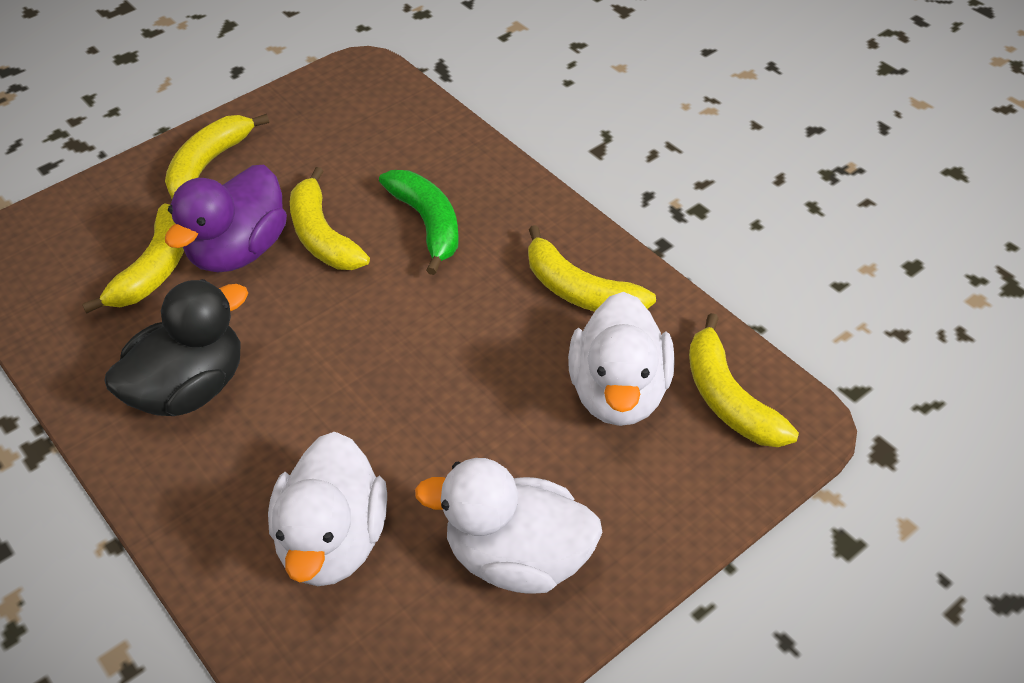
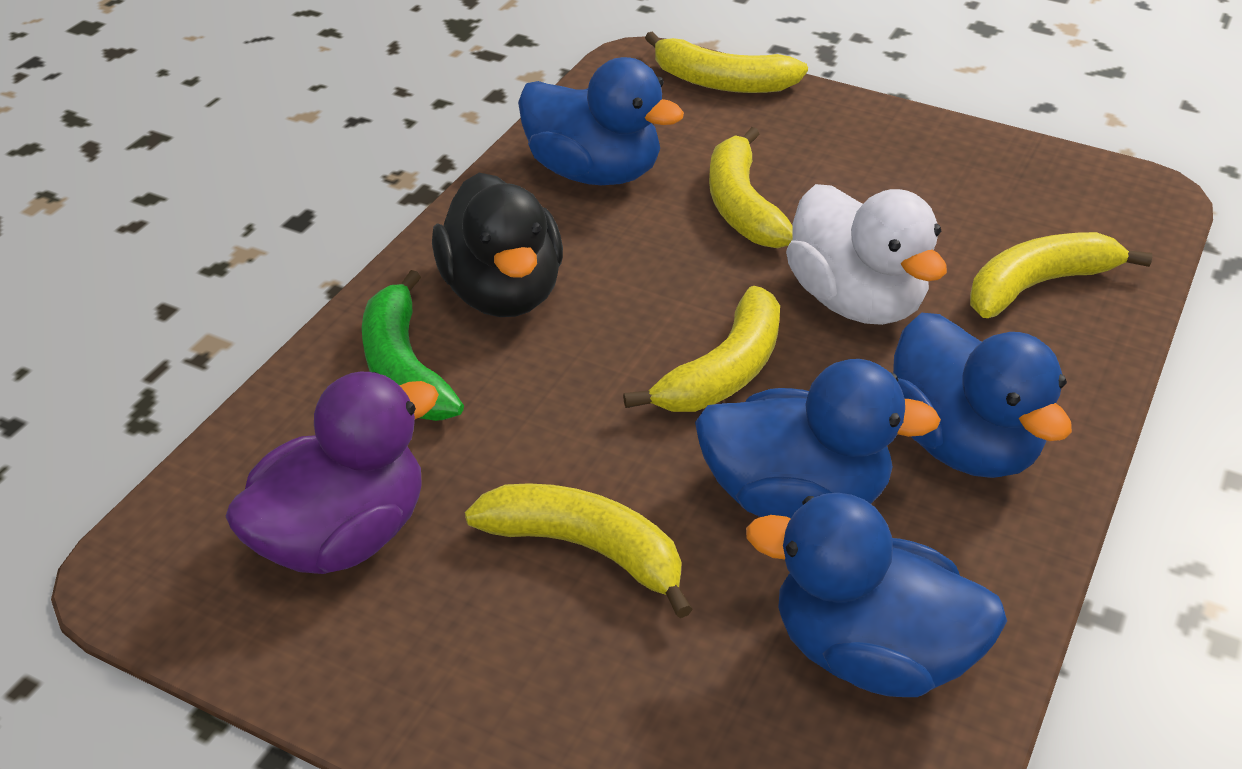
blue duck: none = 0 -> [518,57,684,185] [695,359,941,518] [746,493,1007,697] [893,313,1072,478] = 4
white duck: [268,432,387,586] [415,458,602,594] [568,292,675,426] = 3 -> [786,184,947,325] = 1

